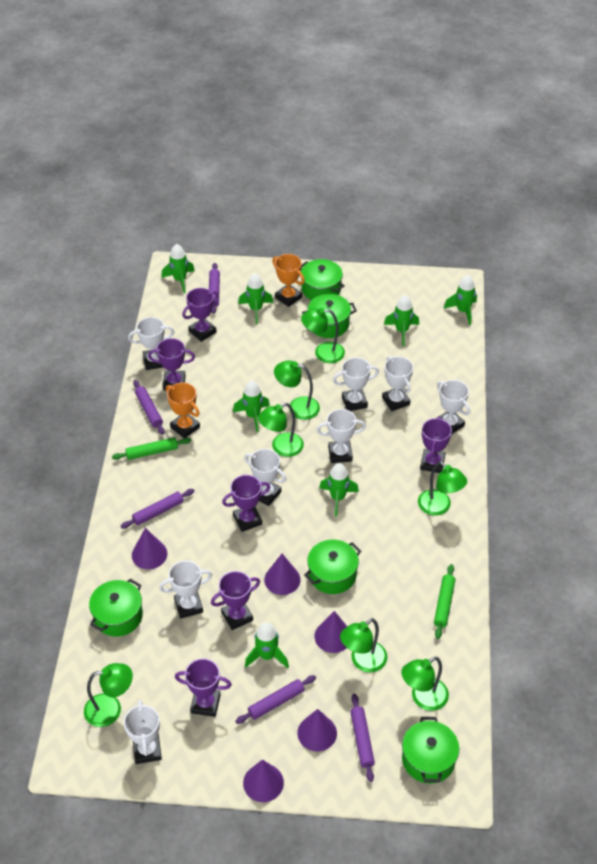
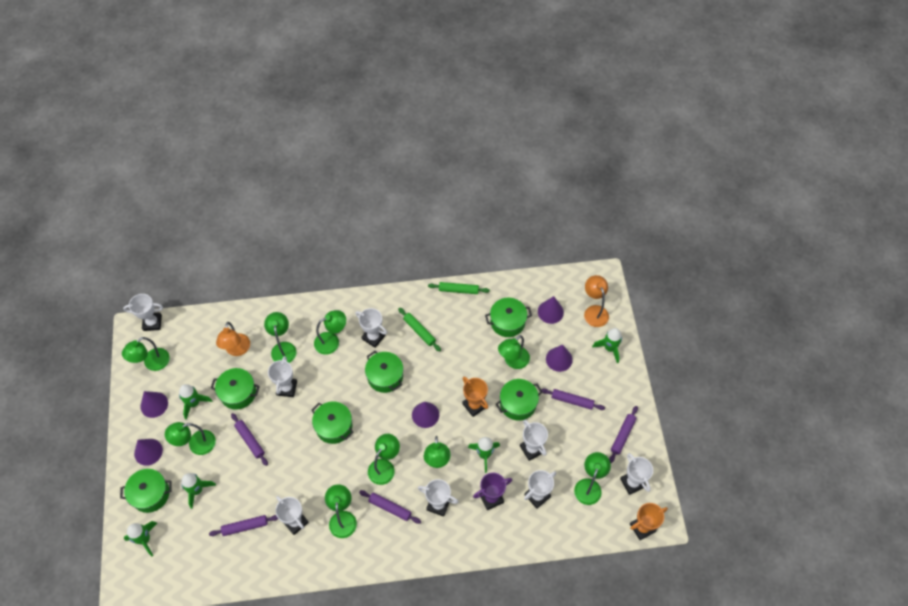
green lamp: [84,663,133,727] [258,403,304,457] [274,360,320,420] [301,308,345,363] [340,618,387,672] [401,657,449,711] [418,461,467,516] = 7 -> [122,337,170,371] [165,422,216,455] [264,312,296,363] [314,310,346,355] [325,485,357,538] [368,434,400,485] [424,436,451,468] [498,335,530,369] [574,452,611,505] = 9
green pot: [89,579,143,637] [301,259,345,300] [302,294,356,338] [304,539,361,594] [402,717,459,784] = 5 -> [120,469,172,513] [211,368,260,410] [311,402,354,444] [365,351,403,393] [485,298,532,337] [496,379,542,420] = 6
green rocket: [161,244,195,293] [233,380,270,432] [238,273,273,324] [245,622,289,668] [319,463,359,517] [384,295,419,346] [444,275,477,325] = 7 -> [124,521,157,556] [179,384,213,420] [181,473,216,509] [468,437,500,473] [592,328,622,363] = 5
orange lamp: none = 0 -> [216,322,250,356] [584,275,609,327] = 2
purple trophy: [148,338,195,390] [175,658,232,717] [182,288,218,342] [211,571,260,630] [222,475,270,532] [420,417,452,473] = 6 -> [473,473,512,510] = 1

